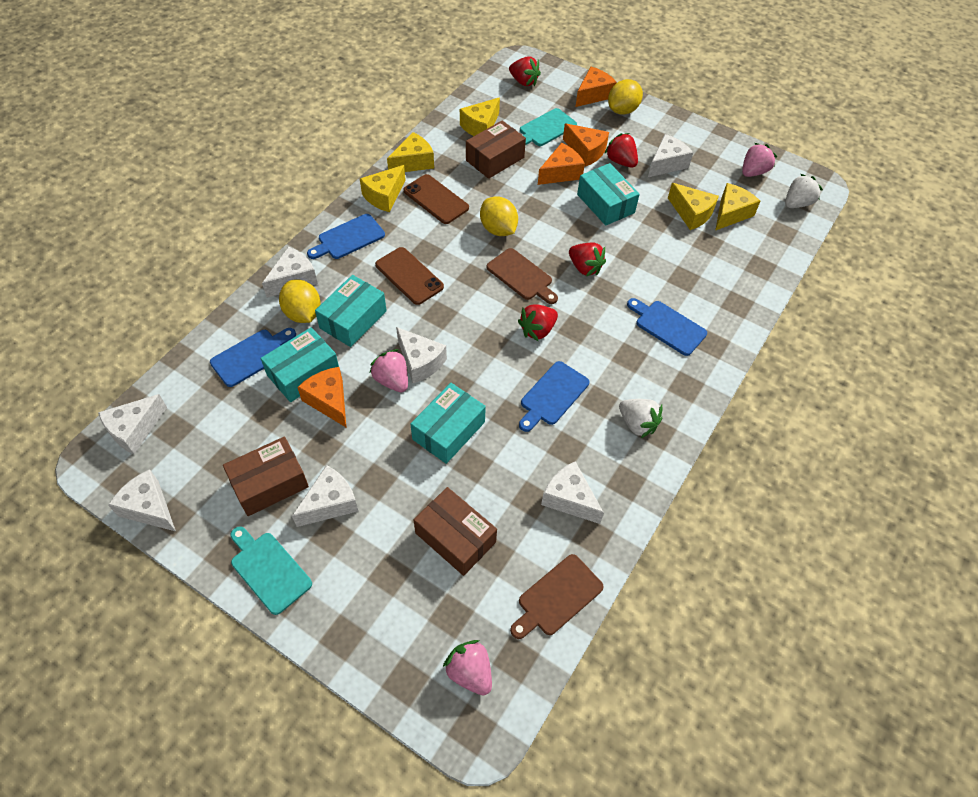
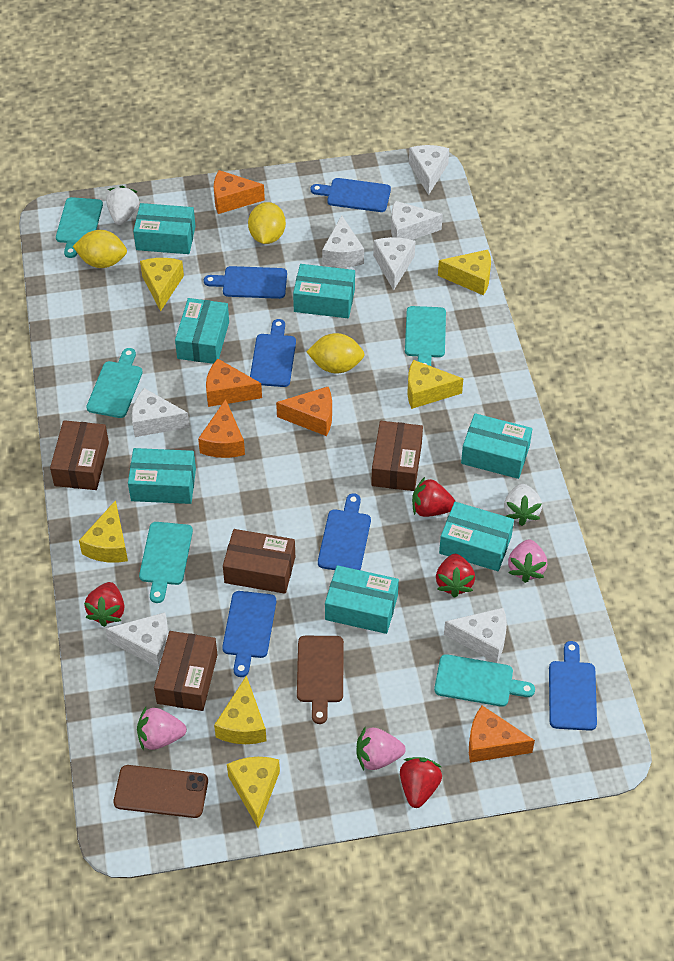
blue cutting board: [210,328,296,387] [307,214,385,259] [519,361,589,432] [627,298,707,356] = 4 -> [204,266,287,299] [222,591,276,677] [250,319,296,387] [311,178,391,212] [318,493,371,570] [549,641,597,731] = 6
brown box: [223,437,309,516] [414,487,497,576] [466,120,526,179] = 3 -> [50,420,109,490] [154,631,218,711] [223,529,295,594] [371,421,423,491] = 4
brown cutting board: [487,248,558,304] [510,554,604,639] = 2 -> [297,636,344,724] = 1
brown phone: [375,247,444,305] [404,174,469,224] = 2 -> [114,765,208,818] = 1
orange cheese: [297,367,346,427] [538,143,585,185] [563,123,609,166] [576,67,617,107] = 4 -> [198,399,245,458] [206,359,262,407] [214,170,265,214] [276,387,332,436] [469,706,535,763] = 5
turquoise box: [261,327,339,402] [315,275,387,347] [410,383,486,464] [577,163,640,226] = 4 -> [128,448,196,504] [133,203,196,254] [175,298,229,364] [293,264,355,318] [325,565,399,634] [439,502,514,571] [461,413,532,479] = 7
turquoise cutting board: [231,526,312,615] [520,108,577,146] = 2 -> [56,197,103,258] [86,348,143,418] [139,522,193,603] [405,306,446,366] [434,654,535,707] = 5
yellow cheese: [360,165,406,212] [387,132,434,172] [460,98,500,136] [668,183,719,230] [715,183,760,231] = 5 -> [79,500,128,563] [140,258,184,312] [214,675,267,744] [227,757,280,828] [407,360,463,409] [438,250,491,295] = 6

